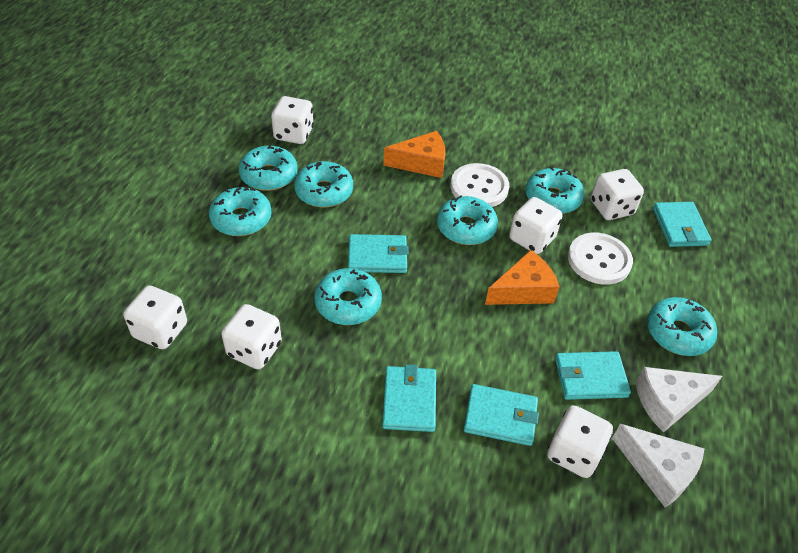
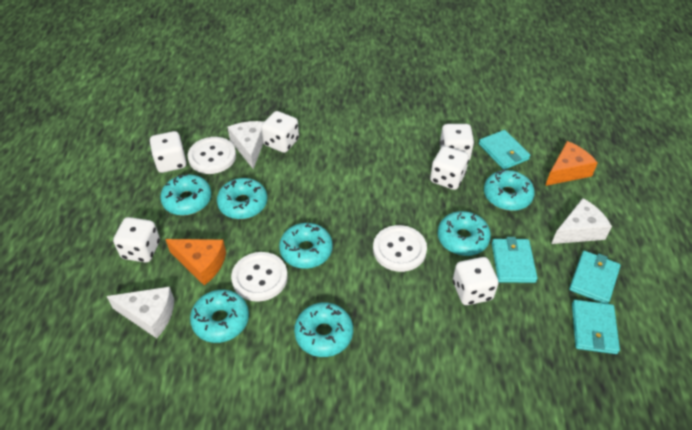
turquoise wallet: [348,234,409,273] [382,364,436,432] [464,384,539,446] [555,351,631,400] [653,202,712,247] = 5 -> [479,130,530,170] [492,237,538,283] [569,251,621,304] [572,300,620,354] = 4
white button: [450,163,509,207] [568,233,633,285] = 2 -> [188,137,236,174] [231,252,288,302] [373,225,427,272] = 3
white cheese: [612,424,704,508] [635,367,722,432] = 2 -> [106,287,174,338] [228,121,264,169] [551,198,612,244] = 3

